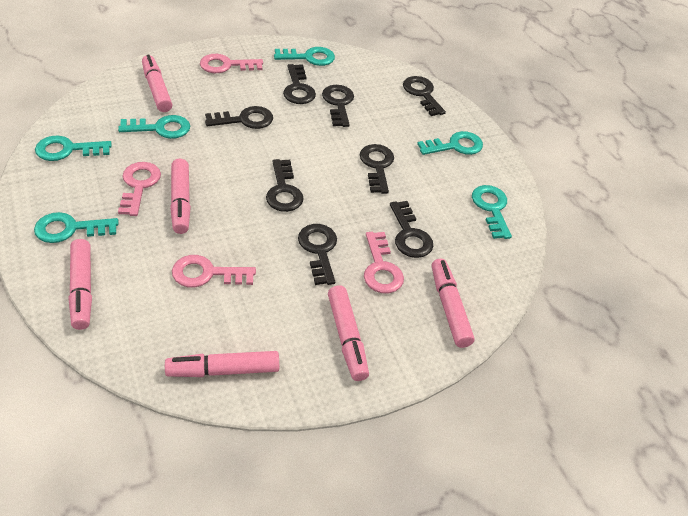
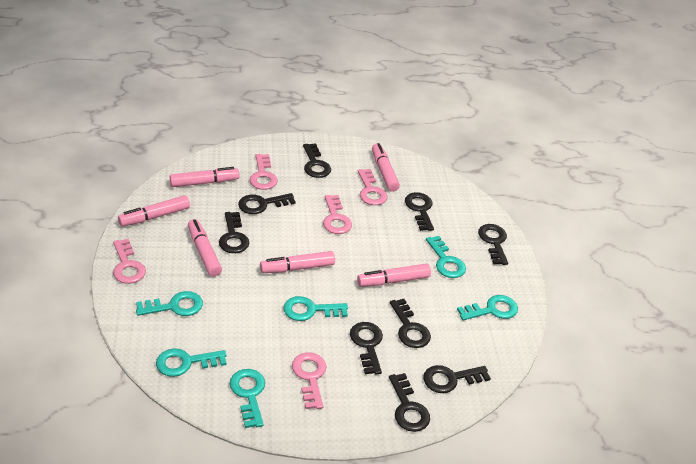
black key: [205,106,273,129] [266,159,304,212] [283,64,316,104] [298,224,337,285] [322,85,354,127] [360,144,394,194] [390,201,433,258] [403,76,446,116] = 8 -> [219,212,249,253] [238,193,296,214] [303,143,331,178] [350,322,383,374] [389,373,430,432] [390,299,431,348] [405,192,434,231] [423,365,491,393] [478,224,508,265] = 9
pink key: [118,162,161,216] [172,255,256,287] [200,54,263,73] [364,232,404,293] = 4 -> [113,239,146,284] [249,154,278,190] [292,352,327,409] [323,195,352,234] [358,169,387,205] = 5

